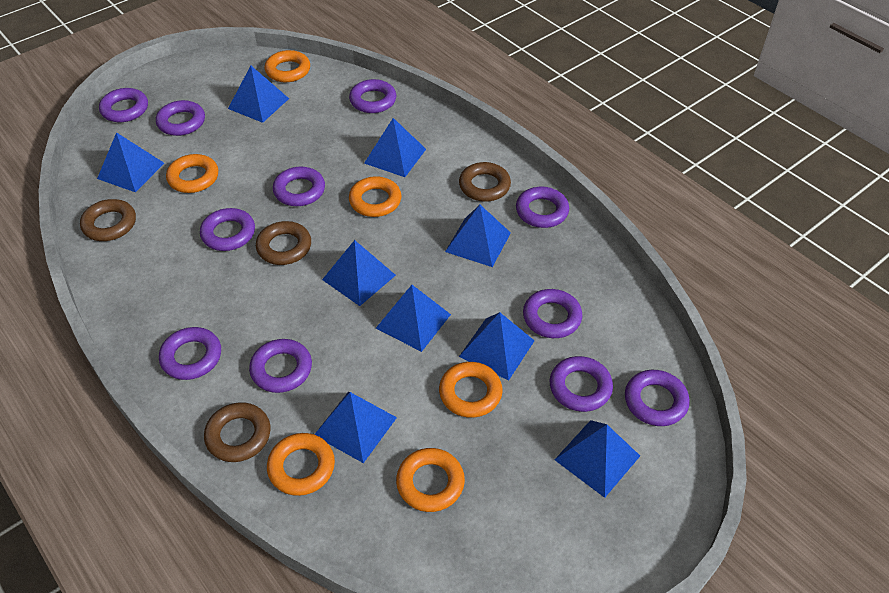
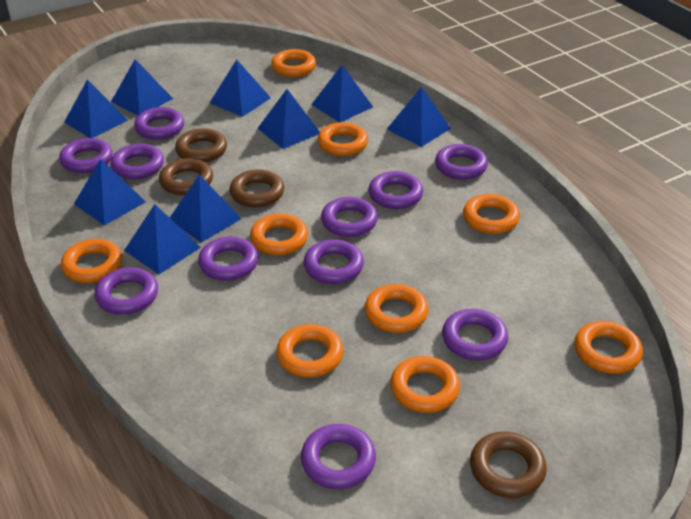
orange ring: [166,154,218,193] [265,50,310,82] [267,433,335,496] [349,176,402,217] [396,448,465,512] [439,362,503,418] = 6 -> [61,239,122,283] [250,213,308,255] [271,49,316,77] [276,324,344,378] [317,122,368,156] [365,284,428,333] [390,356,460,413] [463,194,520,234] [574,321,643,374] = 9

